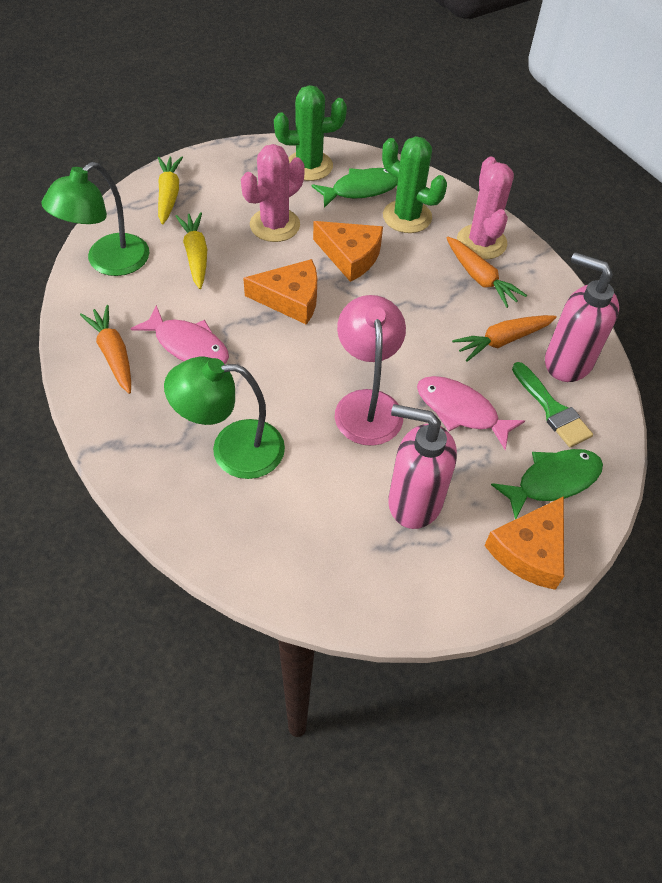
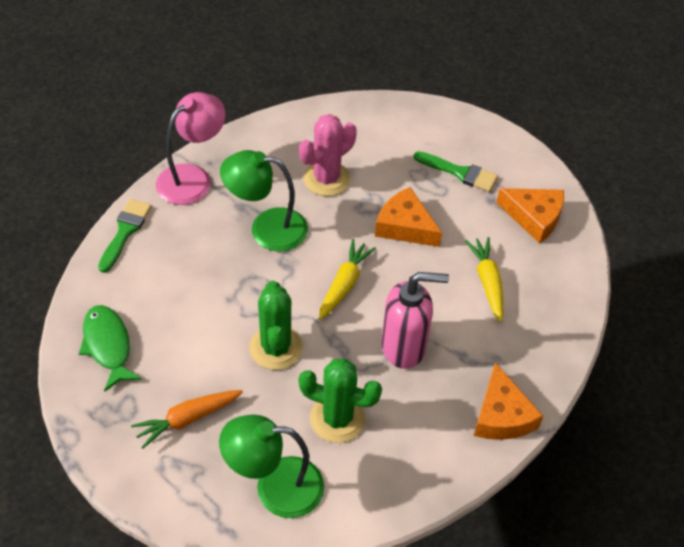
green brush: [512,362,593,447] = 1 -> [98,199,152,273] [414,151,498,192] = 2
green fish: [311,168,398,208] [491,449,603,520] = 2 -> [79,305,142,392] = 1
orange carrot: [80,305,131,394] [447,237,527,308] [452,315,557,362] = 3 -> [131,390,243,449] = 1
pink cactus: [241,144,305,242] [457,157,514,260] = 2 -> [299,114,357,196] = 1
pink fish: [130,305,229,364] [417,376,525,450] = 2 -> none = 0
pink soap dispenser: [388,404,457,529] [545,252,619,382] = 2 -> [381,272,449,369] = 1

